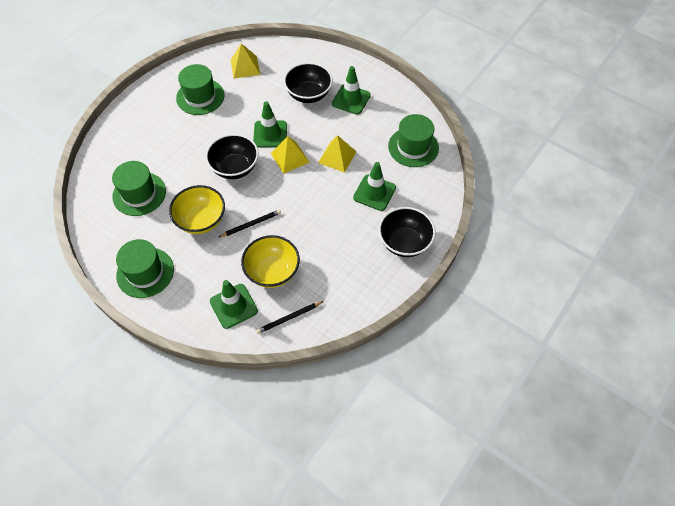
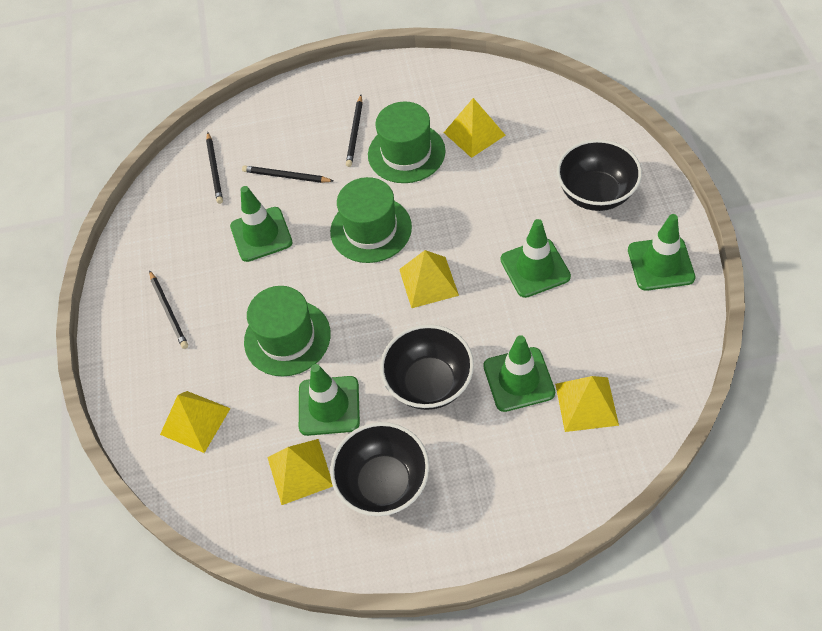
black pencil: [219,210,281,237] [256,301,324,334] = 2 -> [149,270,188,349] [206,132,223,204] [242,165,333,183] [346,95,362,167] = 4
green hat: [112,161,166,216] [116,239,174,298] [176,64,225,115] [388,114,439,167] = 4 -> [244,286,331,377] [330,177,412,263] [368,101,446,183] = 3
green traffic cone: [210,280,258,329] [253,102,287,147] [332,66,371,115] [353,162,396,211] = 4 -> [230,186,293,262] [299,364,360,436] [483,335,555,412] [501,219,571,298] [628,214,696,291] = 5
yellow bowl: [169,185,225,234] [241,235,300,288] = 2 -> none = 0
yellow pyramid: [231,43,260,79] [271,136,310,174] [318,135,357,173] = 3 -> [160,391,231,453] [267,439,333,505] [399,250,459,308] [444,98,505,158] [555,376,619,432] = 5

